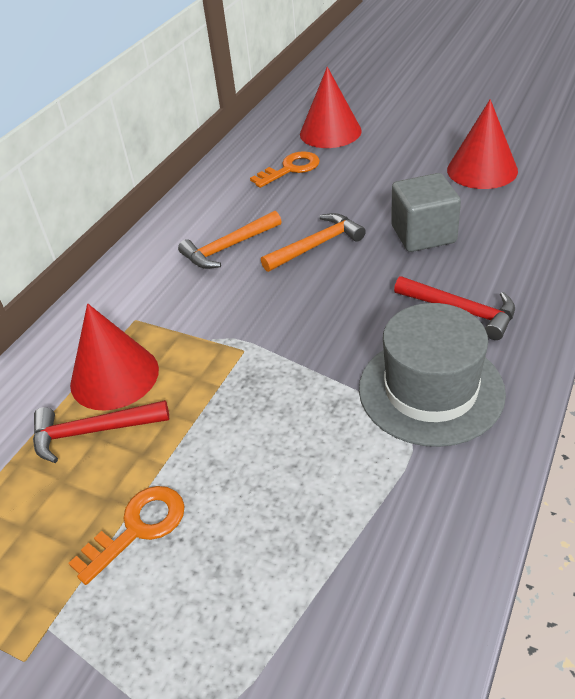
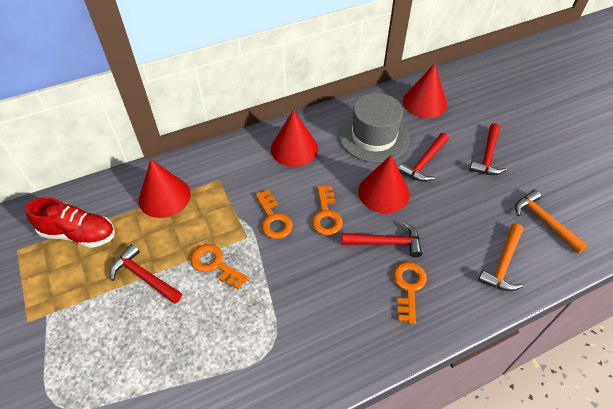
grey cube: [391,173,461,252] = 1 -> none = 0
orange key: [69,486,185,585] [250,151,320,188] = 2 -> [190,244,249,289] [255,190,293,239] [312,186,343,235] [393,262,427,324] = 4
red cone: [70,304,159,410] [300,67,362,148] [447,99,518,189] = 3 -> [139,159,191,218] [271,110,318,167] [358,155,410,213] [403,63,447,118] = 4
red hammer: [33,400,169,463] [394,276,515,340] = 2 -> [110,244,182,304] [342,222,422,257] [399,133,449,182] [469,123,507,175] = 4
red shoe: none = 0 -> [25,197,115,248] = 1

